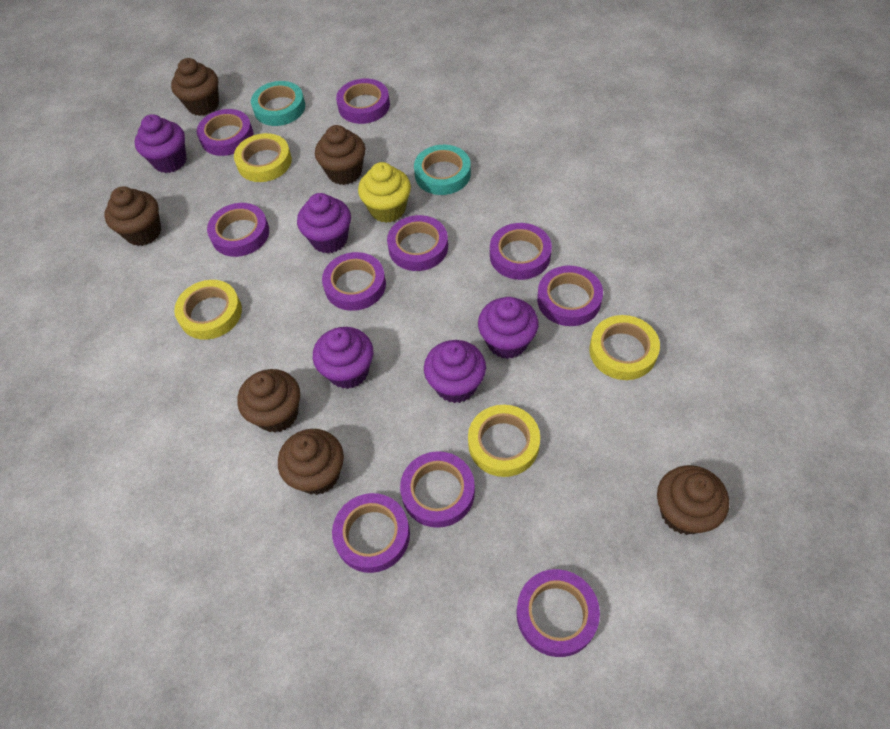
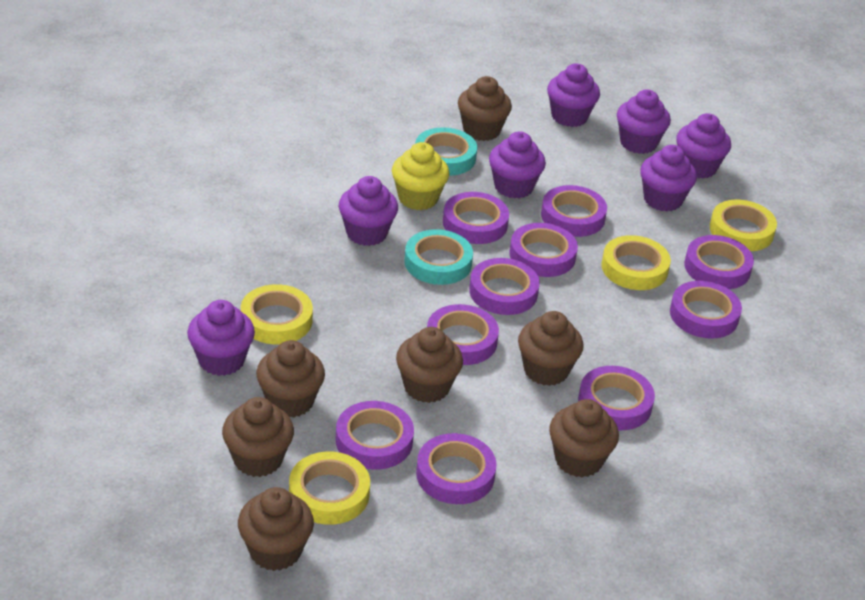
brown cupcake: [104,187,161,246] [171,58,219,116] [237,369,300,433] [278,429,344,495] [315,125,365,185] [657,465,729,535] = 6 -> [222,397,294,477] [238,487,314,571] [256,340,325,418] [396,327,463,403] [458,76,512,141] [518,311,583,386] [549,399,619,478] = 7
purple cupcake: [135,114,187,173] [297,193,351,254] [313,327,373,389] [424,340,486,403] [478,297,539,359] = 5 -> [187,300,255,376] [339,176,398,246] [489,132,546,199] [547,63,600,127] [617,90,671,154] [640,145,697,212] [676,113,731,179] = 7

